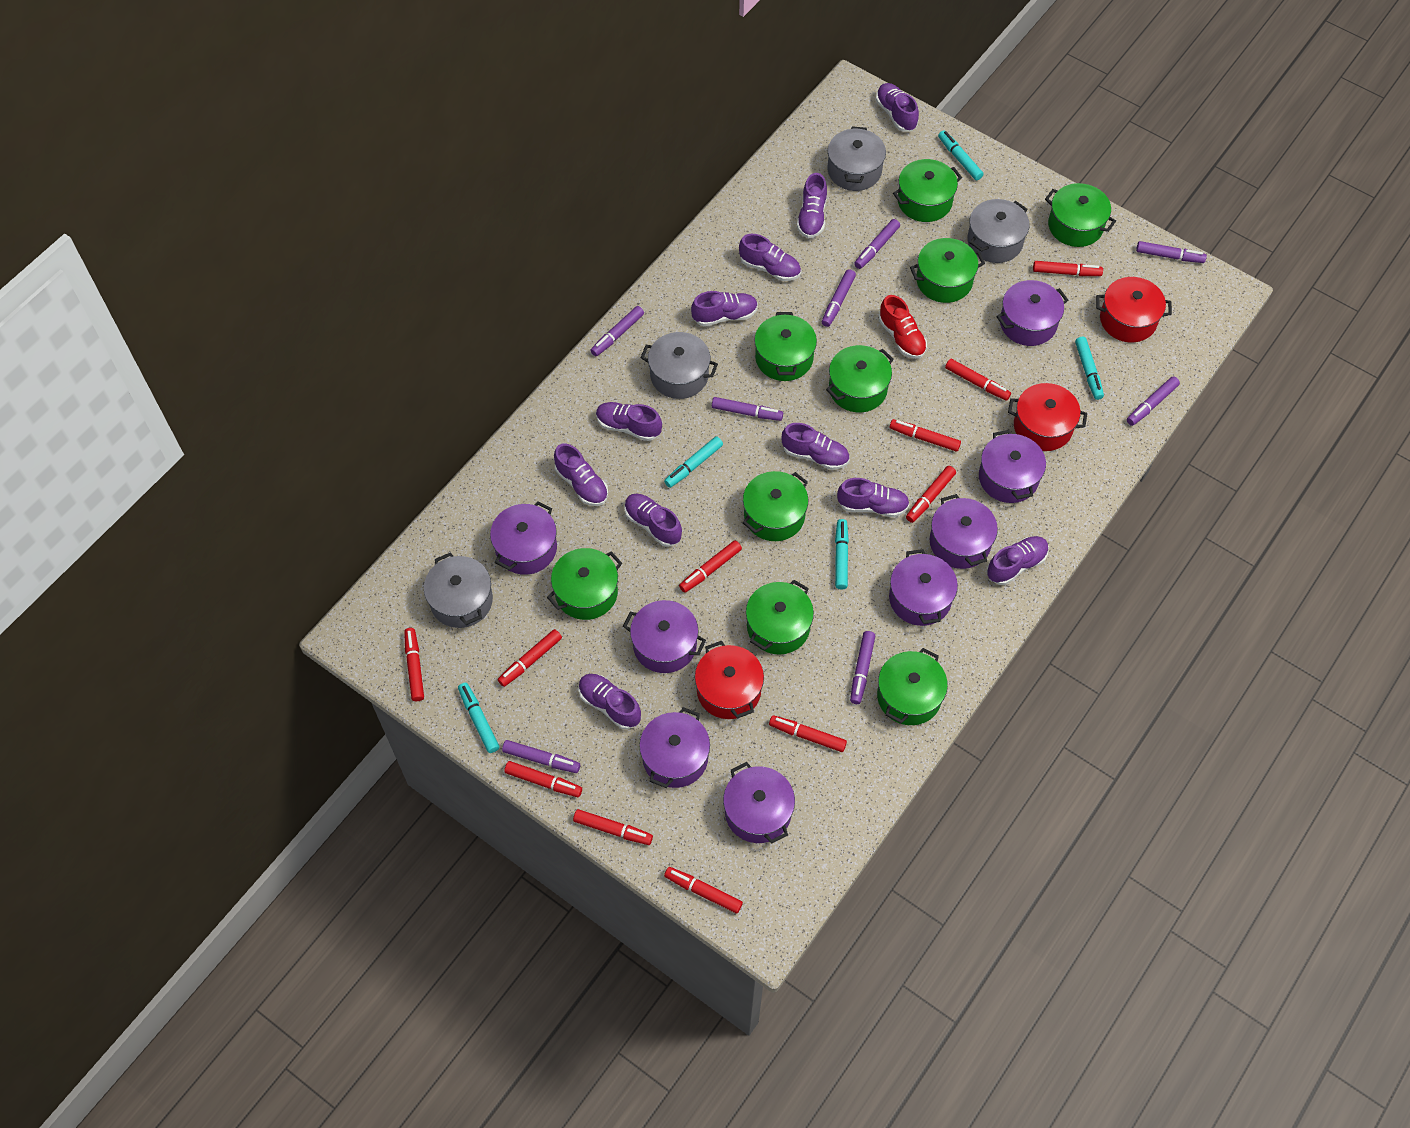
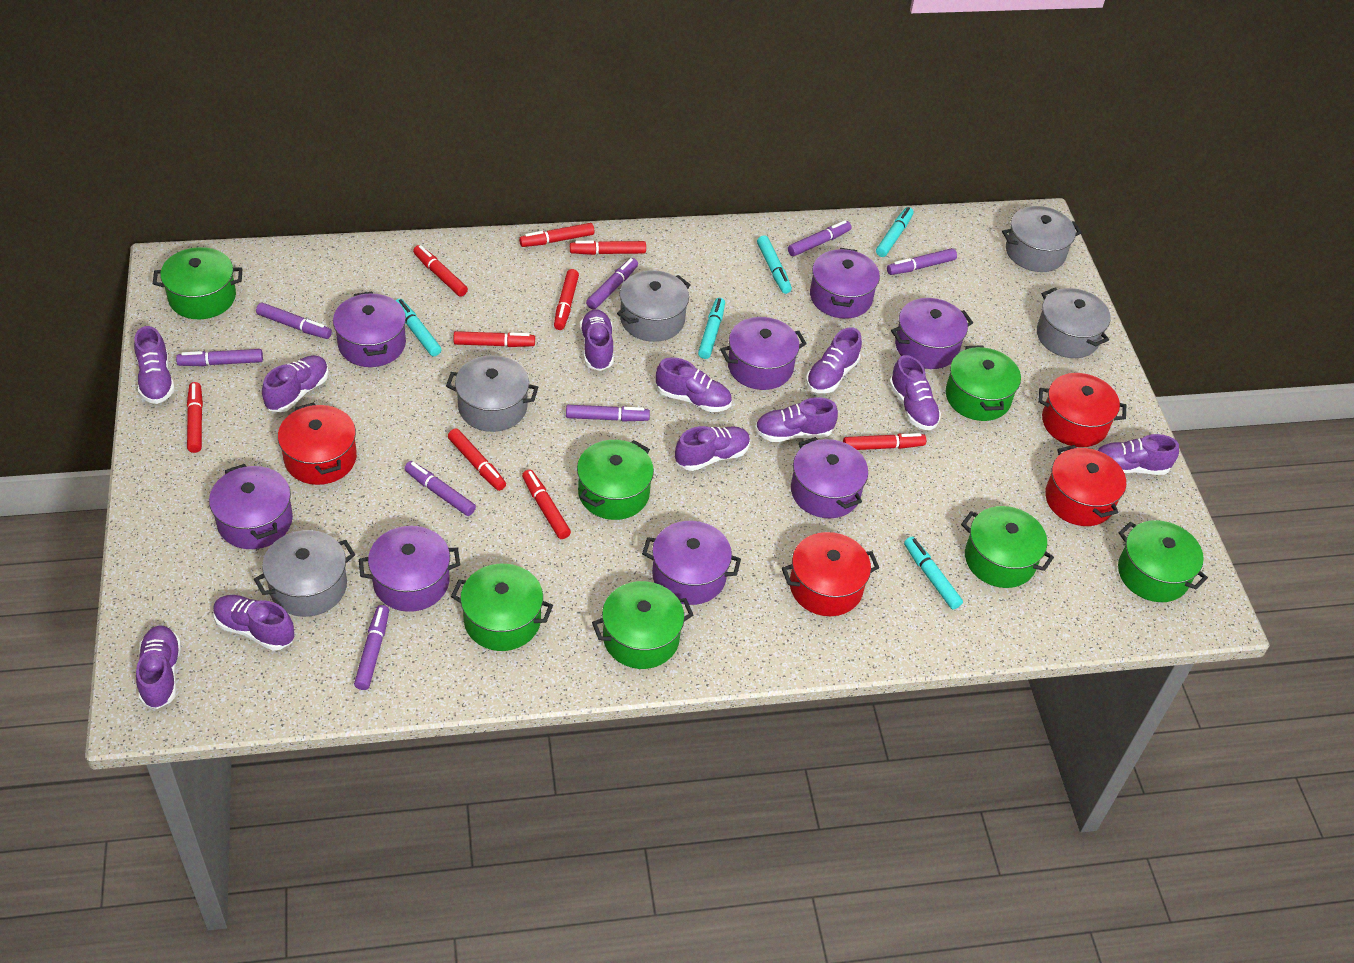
green pot: [547,548,622,620] [743,471,808,541] [746,580,814,655] [754,312,817,381] [826,345,894,412] [877,648,948,725] [893,159,962,222] [910,238,985,303] [1045,183,1116,247] = 9 -> [153,247,243,319] [451,564,553,651] [577,440,654,520] [592,581,693,669] [945,345,1021,421] [961,506,1054,588] [1118,520,1208,602] = 7
grey pot: [424,552,493,628] [641,332,718,399] [828,126,886,191] [967,199,1029,263] = 4 -> [254,530,355,617] [446,355,538,432] [617,270,691,342] [1002,206,1081,272] [1037,288,1111,358] = 5
red marker: [404,628,424,701] [498,629,562,687] [504,761,582,797] [573,809,653,845] [664,867,743,913] [679,540,742,593] [769,715,847,752] [890,419,961,452] [906,466,956,523] [945,359,1011,401] [1033,261,1103,276] = 11 -> [187,382,203,453] [413,245,468,297] [448,429,506,491] [453,331,535,347] [519,223,594,247] [522,469,571,539] [554,269,579,330] [570,241,646,255] [843,433,926,450] = 9
red pot: [695,641,764,719] [1008,383,1087,451] [1096,277,1172,342] = 3 -> [278,403,357,485] [782,532,879,616] [1038,373,1126,447] [1045,445,1126,526] = 4
red shoe: [879,295,927,359] = 1 -> none = 0

